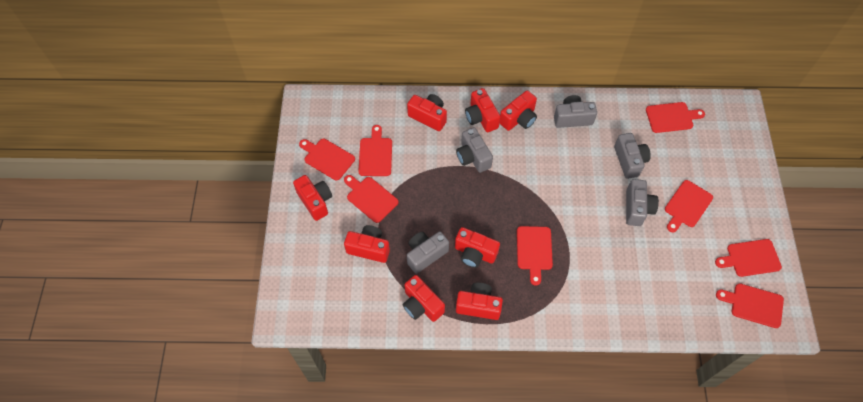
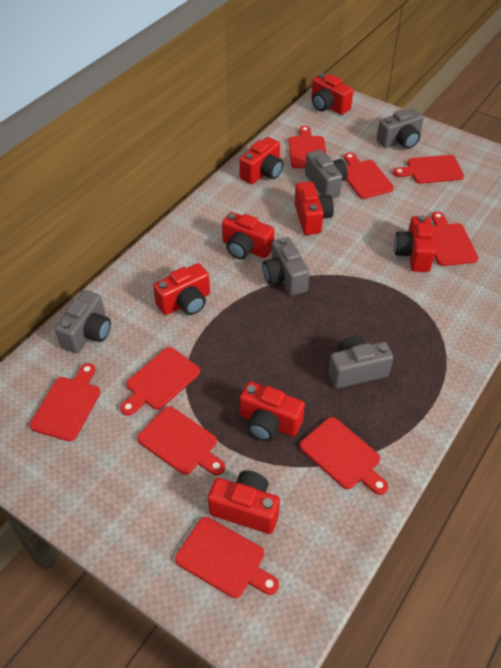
red cutting board: [299,139,355,180] [344,175,399,223] [359,125,392,176] [517,226,553,286] [646,102,705,133] [665,180,713,232] [715,239,782,277] [716,283,784,328] = 8 -> [29,363,101,441] [120,347,200,416] [137,406,225,475] [175,517,279,598] [288,126,327,168] [300,417,388,495] [344,152,394,199] [393,155,464,184] [431,212,478,266] = 9

